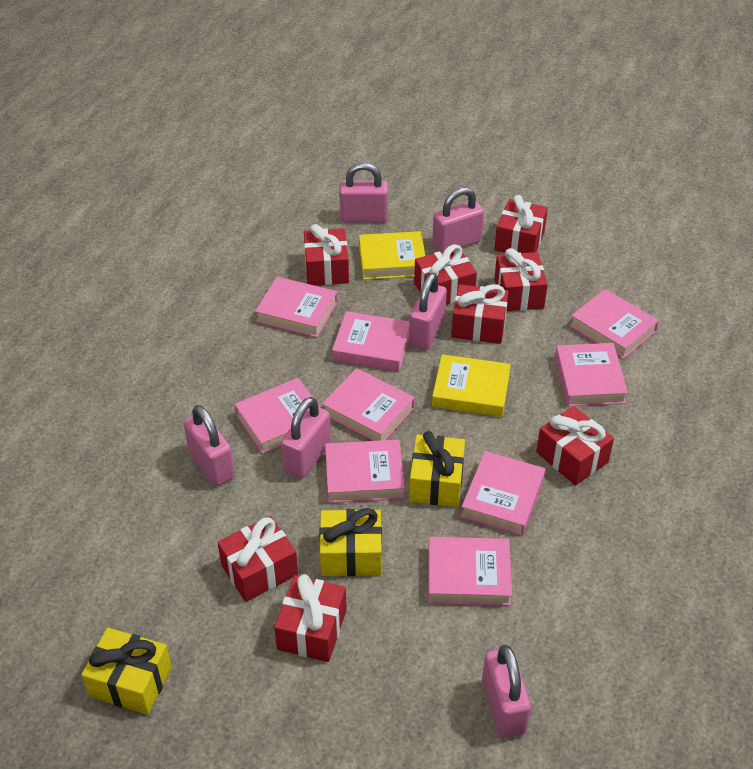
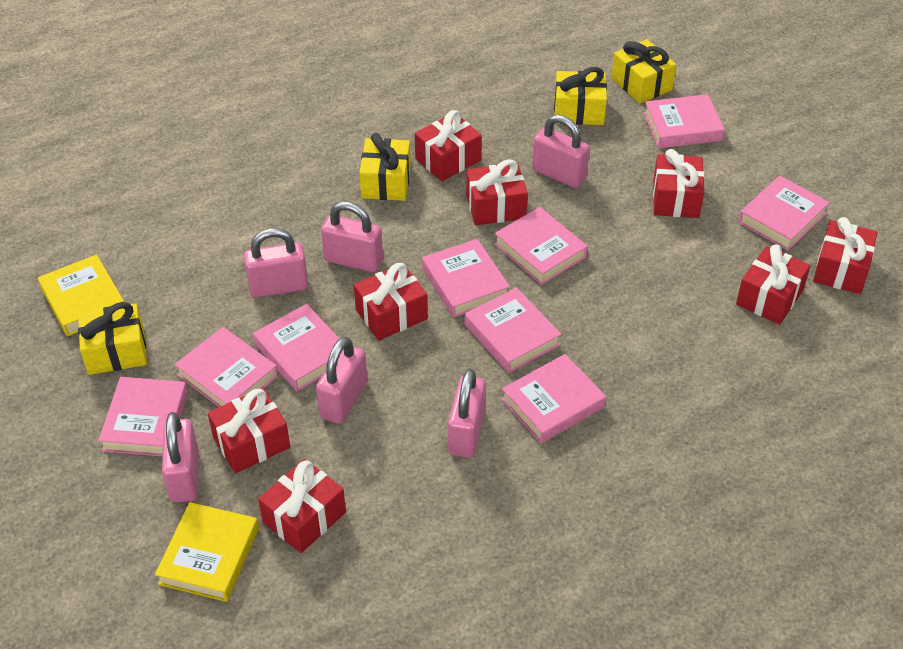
yellow gift: [82,628,172,715] [319,508,382,576] [409,431,465,507] = 3 -> [78,302,147,375] [359,133,411,201] [554,67,607,125] [611,39,676,104] = 4

